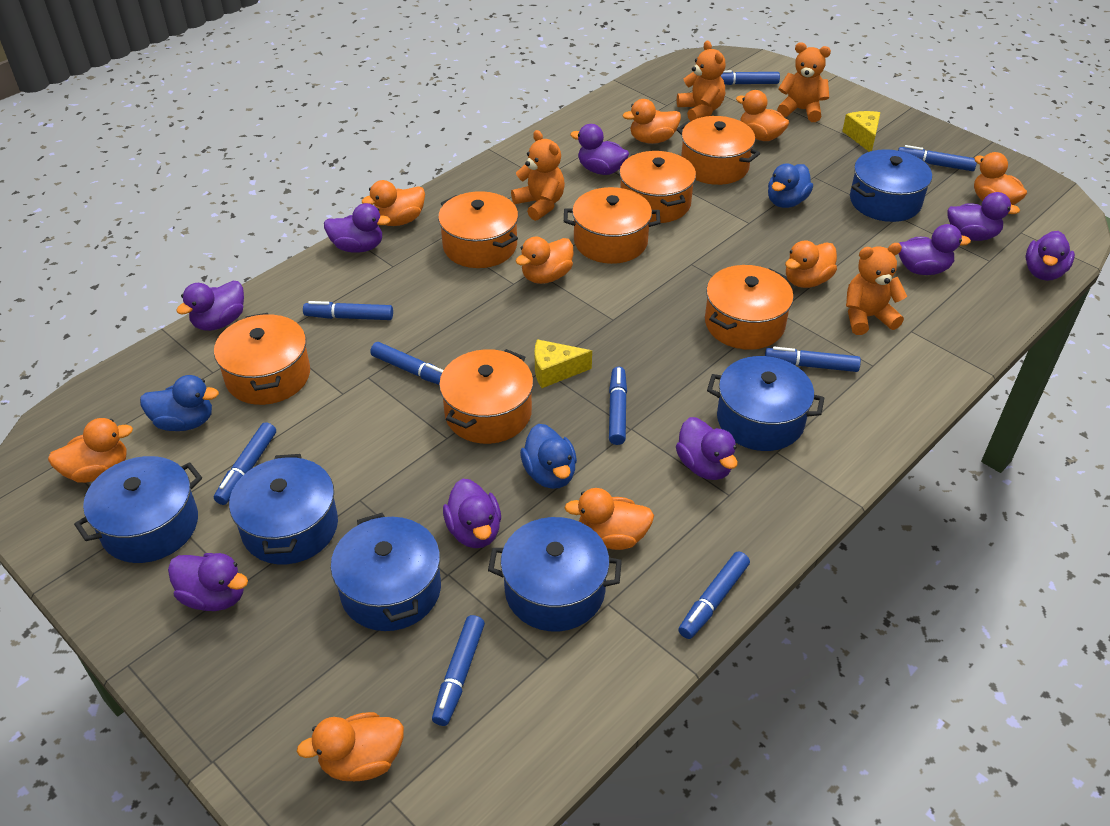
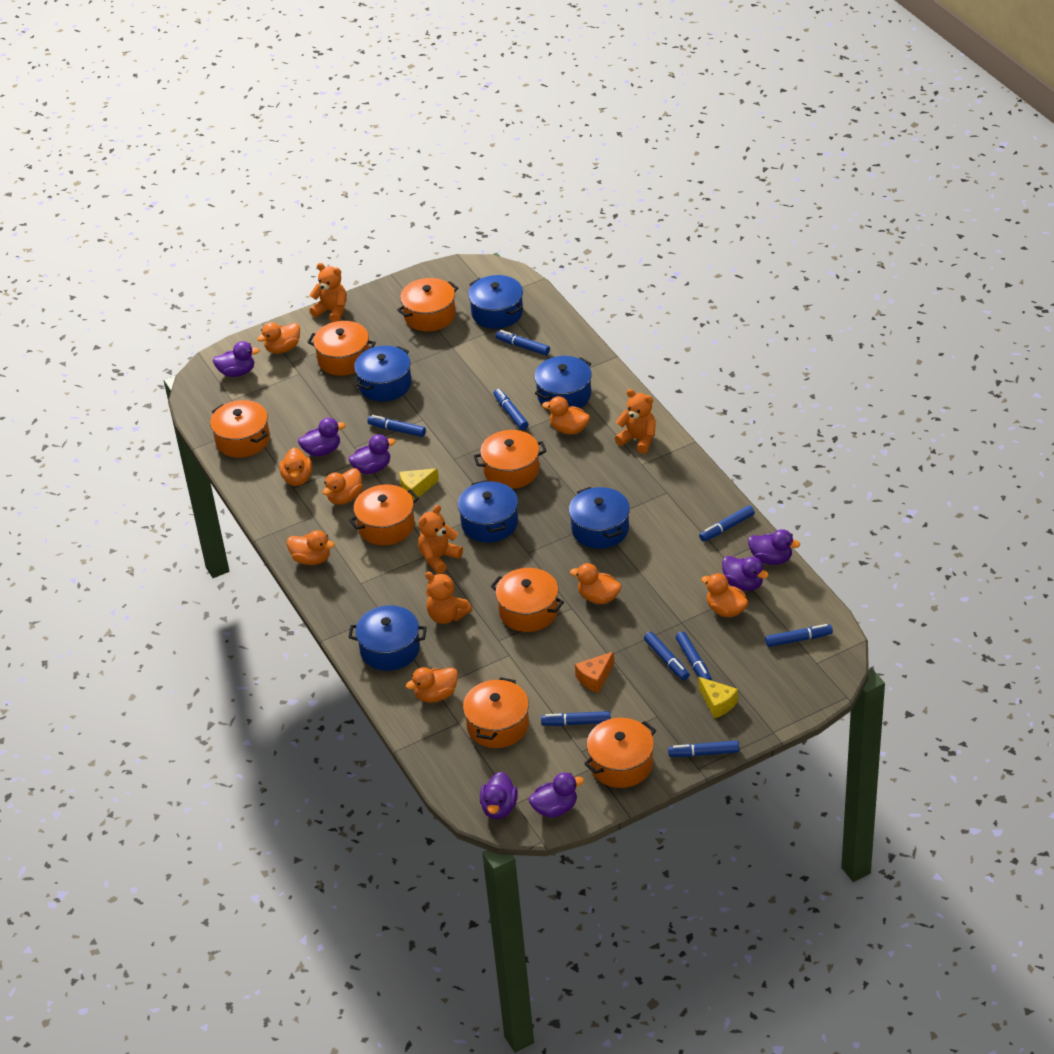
blue duck: [140,375,219,431] [520,424,577,489] [768,163,813,208] = 3 -> none = 0
orange cheese: none = 0 -> [575,652,614,693] = 1
orange duck: [48,418,133,483] [297,712,404,781] [362,180,425,226] [515,237,573,284] [564,488,654,550] [623,99,681,144] [736,90,789,141] [785,240,837,288] [974,152,1027,205] = 9 -> [257,322,300,354] [280,448,312,486] [287,530,335,565] [322,468,363,505] [406,667,458,703] [542,396,590,434] [570,563,621,604] [701,573,748,617] = 8
orange pot: [214,313,310,405] [438,191,518,268] [439,349,533,444] [564,187,661,264] [619,151,696,223] [677,116,760,185] [705,265,794,350] = 7 -> [210,400,270,458] [307,321,376,376] [349,484,419,545] [397,278,458,332] [463,677,529,748] [474,430,547,489] [491,568,564,632] [584,718,656,788] = 8
purple duck: [168,553,248,611] [176,281,244,331] [324,203,391,253] [443,479,501,548] [570,124,629,175] [676,417,738,480] [898,224,971,275] [947,192,1020,241] [1025,231,1075,281] = 9 -> [213,341,260,377] [298,418,346,456] [349,434,396,474] [480,772,518,819] [529,772,584,818] [722,556,768,591] [748,529,800,565] = 7

